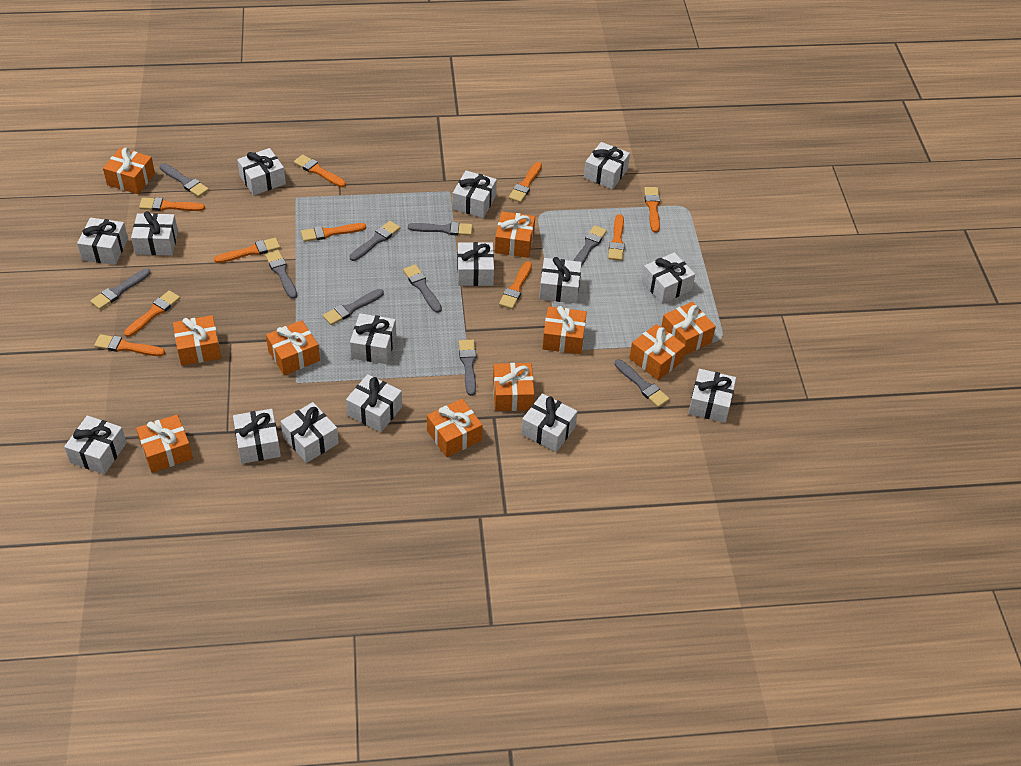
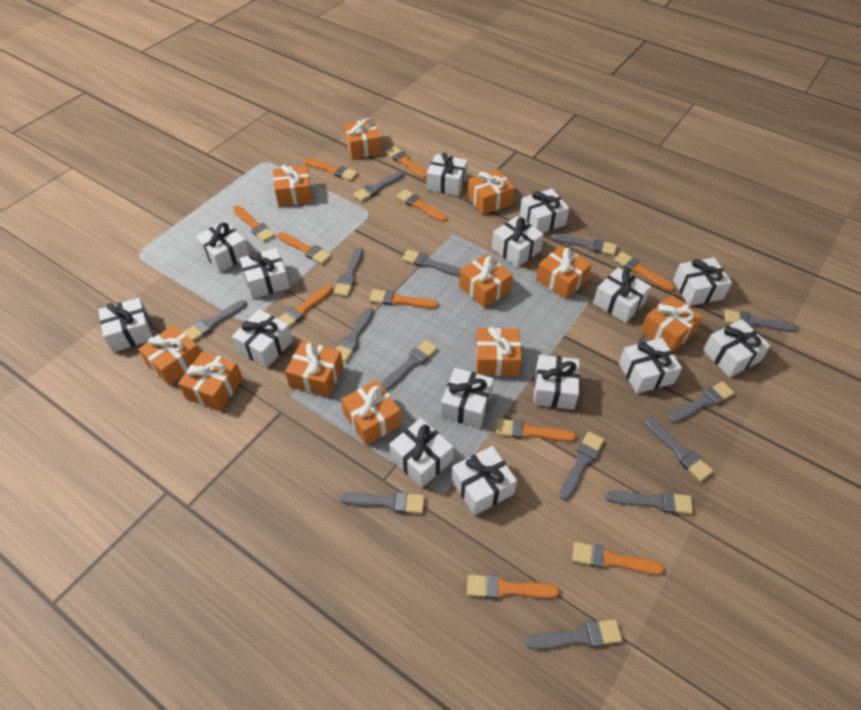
grey brush: [90,268,151,310] [160,163,209,197] [265,250,297,299] [323,289,384,325] [350,221,400,261] [403,264,442,313] [408,222,473,236] [459,340,476,396] [574,225,607,266] [614,359,670,407] = 10 -> [183,300,247,341] [333,248,363,297] [336,307,374,362] [339,492,425,514] [353,171,404,202] [381,340,438,391] [402,250,461,277] [526,619,623,650] [552,233,617,256] [559,432,604,500] [605,491,693,514] [645,418,713,482] [669,381,734,423] [724,310,798,332] = 14
orange brush: [94,334,165,356] [124,290,180,337] [139,197,205,211] [214,237,280,263] [294,154,346,187] [301,223,366,242] [499,261,532,309] [509,162,542,203] [608,214,625,261] [644,187,660,233] = 10 -> [234,206,275,242] [277,232,331,264] [278,285,333,327] [305,158,358,181] [369,289,438,309] [386,146,427,178] [396,189,447,222] [467,575,560,599] [496,418,576,442] [572,542,664,575] [614,252,675,292] = 11
orange gift: [103,148,155,194] [136,415,193,473] [173,315,221,366] [266,320,320,375] [427,399,483,457] [493,363,534,411] [495,211,535,258] [542,306,587,354] [629,324,686,380] [661,302,716,355] = 10 -> [138,325,201,386] [178,351,243,411] [273,165,313,207] [285,341,343,397] [341,380,401,445] [344,118,381,159] [459,254,513,308] [467,169,514,215] [476,327,522,376] [536,245,592,299] [641,295,703,352] = 11

